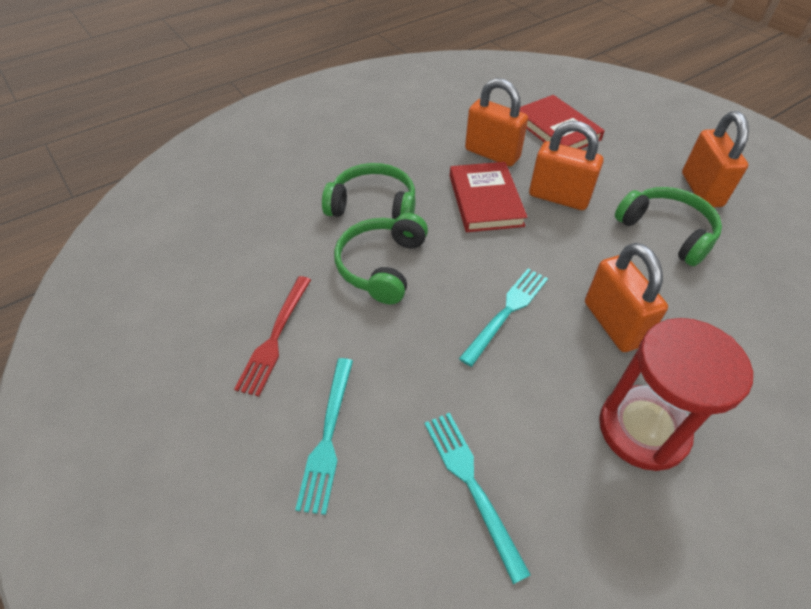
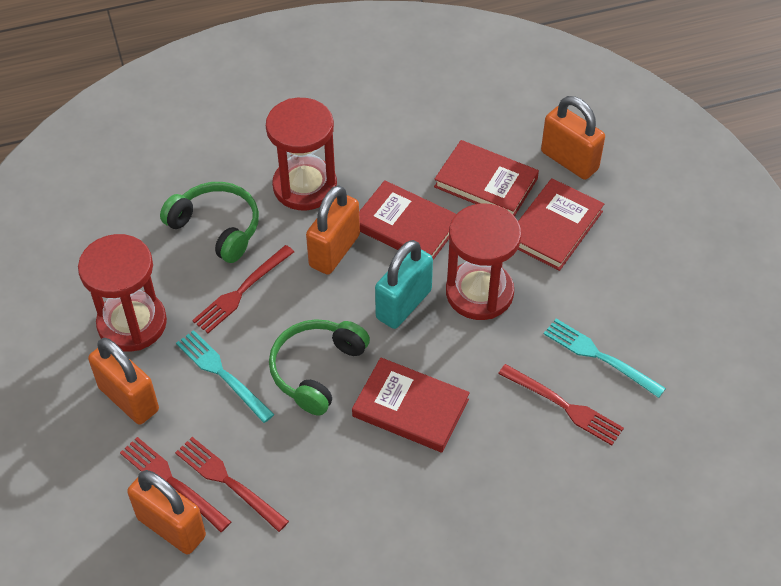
green headphones: [322,163,415,219] [334,213,428,304] [615,187,722,266] = 3 -> [160,182,259,263] [269,319,370,415] = 2
red book: [450,162,527,232] [520,95,605,149] = 2 -> [352,358,470,452] [359,180,456,260] [434,140,539,217] [518,178,604,271] = 4
red fork: [234,276,311,397] = 1 -> [120,437,231,532] [175,437,289,532] [192,245,294,333] [498,364,624,445] = 4
red hourglass: [599,318,753,471] = 1 -> [78,234,167,352] [266,98,337,210] [446,203,521,320] = 3
turquoise fork: [295,358,353,515] [425,412,531,584] [459,268,548,367] = 3 -> [176,330,274,423] [544,319,666,398] = 2
turquoise padlock: none = 0 -> [375,240,433,329] = 1

